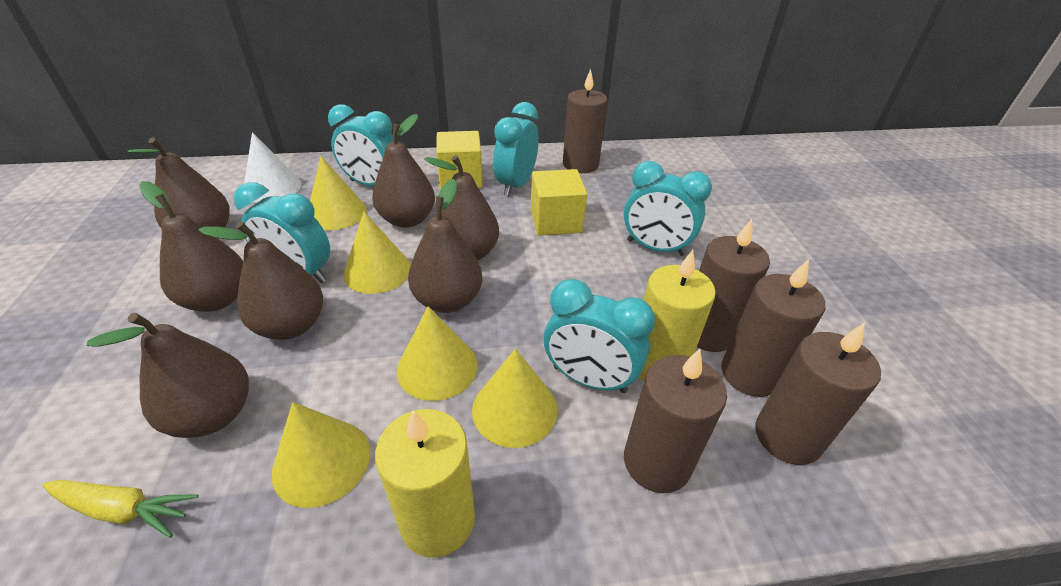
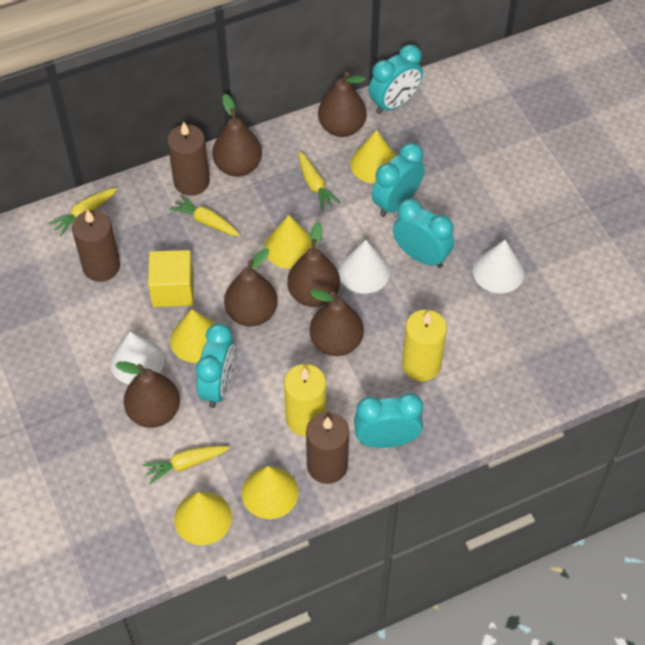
brown candle: [563,69,608,173] [624,349,727,493] [697,219,770,352] [721,259,826,397] [755,323,881,465] = 5 -> [72,209,120,282] [167,122,210,196] [306,412,349,484] = 3
brown pear: [87,313,249,438] [127,138,230,228] [139,181,243,312] [198,222,323,340] [372,114,435,228] [408,179,482,313] [425,155,499,261] = 7 -> [115,361,180,428] [212,94,262,177] [224,248,278,327] [287,222,340,307] [310,289,364,356] [318,72,367,137] = 6
white cone: [244,132,302,203] = 1 -> [110,331,164,384] [339,240,390,294] [473,240,525,293] = 3
yellow carrot: [42,480,199,538] = 1 -> [48,188,117,236] [143,446,230,484] [170,195,240,236] [299,151,340,210] = 4
yellow cube: [436,131,483,189] [531,169,587,236] = 2 -> [148,250,194,307] = 1

